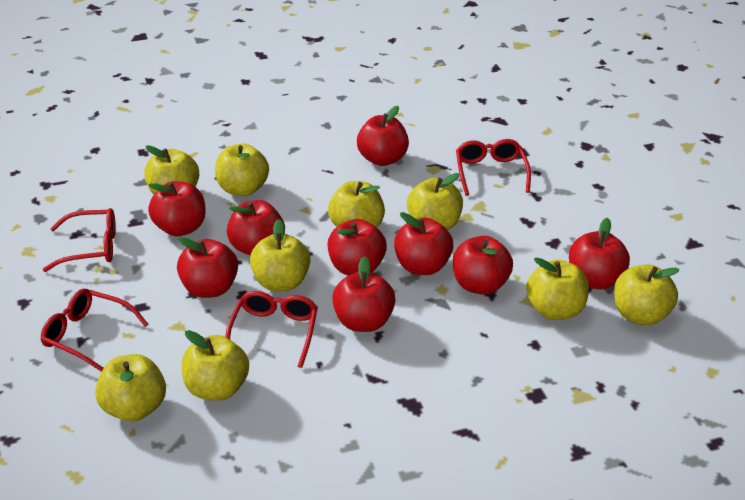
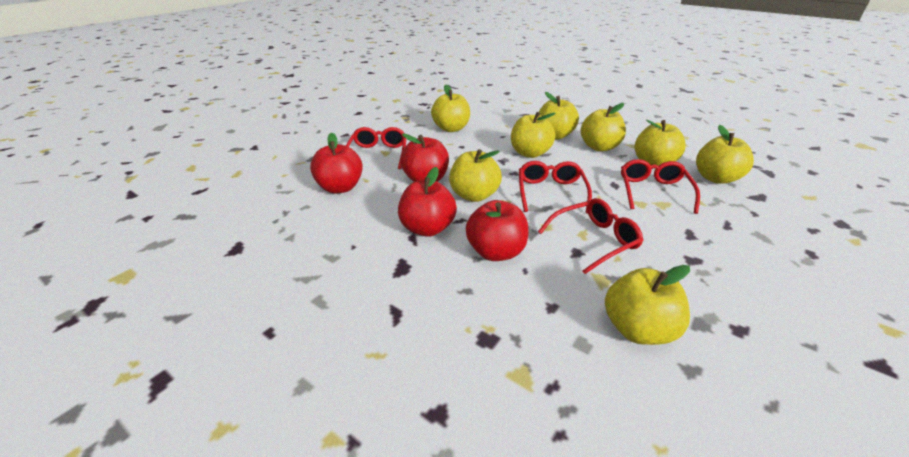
red apple: [148,181,206,236] [177,237,238,298] [227,200,285,256] [327,219,387,276] [332,256,396,332] [357,106,409,166] [394,212,453,275] [453,236,513,295] [569,218,630,290] = 9 -> [310,133,363,193] [398,167,457,237] [400,133,449,182] [466,200,528,261] = 4
yellow apple: [95,354,166,422] [144,145,199,195] [182,330,249,401] [215,144,269,196] [250,219,311,292] [328,181,385,227] [407,173,463,230] [526,257,589,320] [614,265,679,325] = 9 -> [431,85,470,132] [449,149,502,202] [511,112,556,158] [539,92,579,140] [581,103,626,151] [605,265,690,345] [635,120,686,166] [696,125,754,184] = 8

